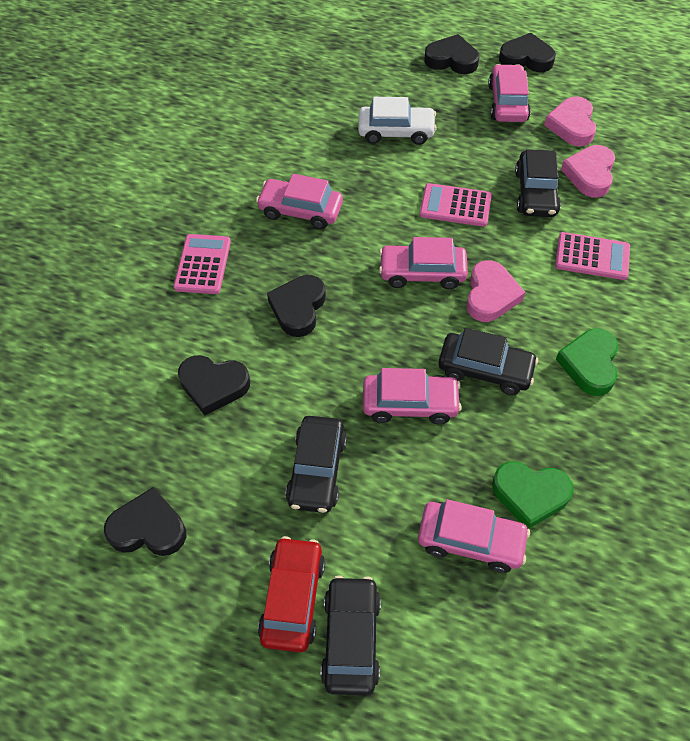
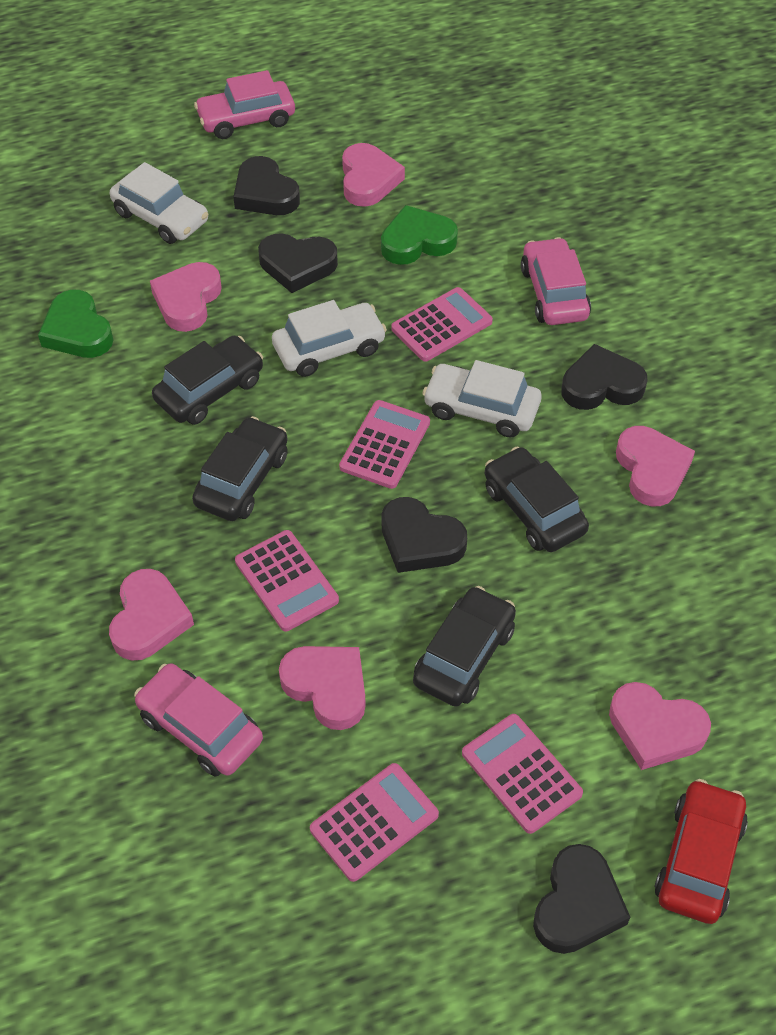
pink calculator: [174,234,231,294] [420,183,492,227] [555,232,630,280] = 3 -> [235,530,339,631] [310,763,439,882] [339,400,430,489] [391,287,493,362] [462,714,583,834] = 5
pink car: [256,174,343,229] [363,368,461,424] [379,237,468,289] [418,499,530,573] [488,64,531,122] = 5 -> [134,663,263,776] [194,70,295,139] [521,237,591,325] = 3
pink heart: [466,260,526,322] [544,96,596,146] [561,145,615,198] = 3 -> [109,569,194,661] [150,262,222,332] [279,646,366,730] [342,143,405,207] [609,682,711,770] [616,426,695,507] = 6
white car: [358,97,437,145] = 1 -> [110,162,208,244] [272,300,387,377] [422,360,541,438] = 3

